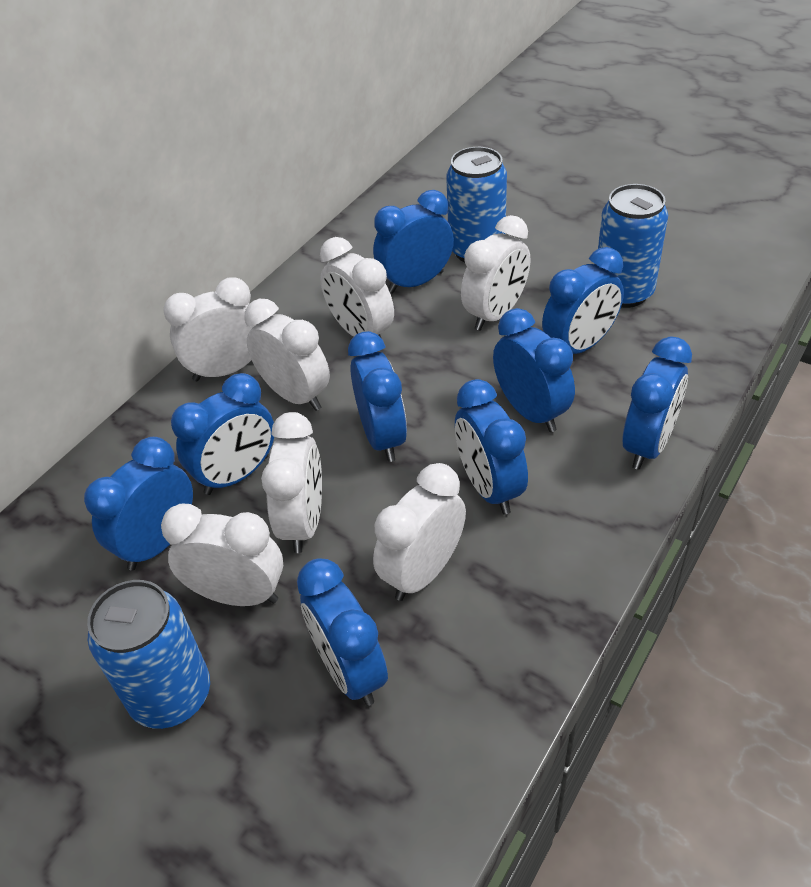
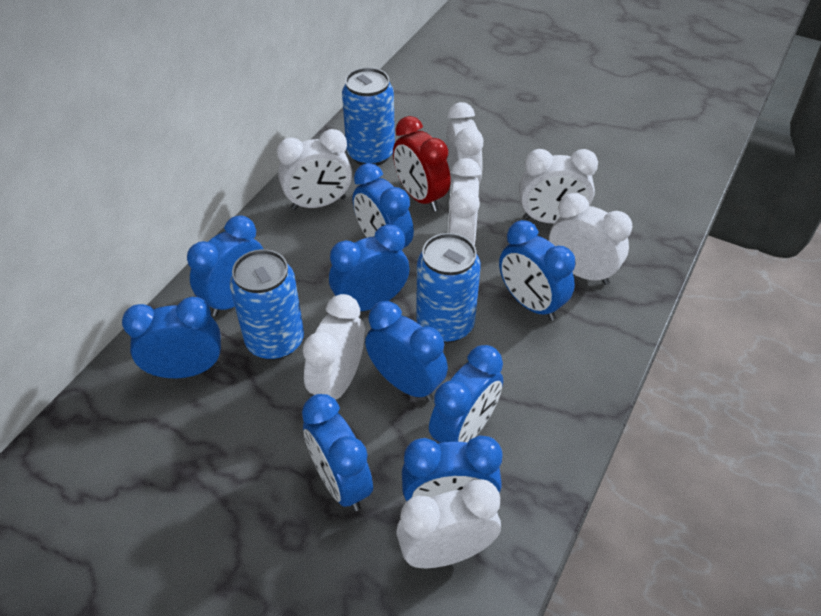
red clock: none = 0 -> [393,116,451,211] = 1

